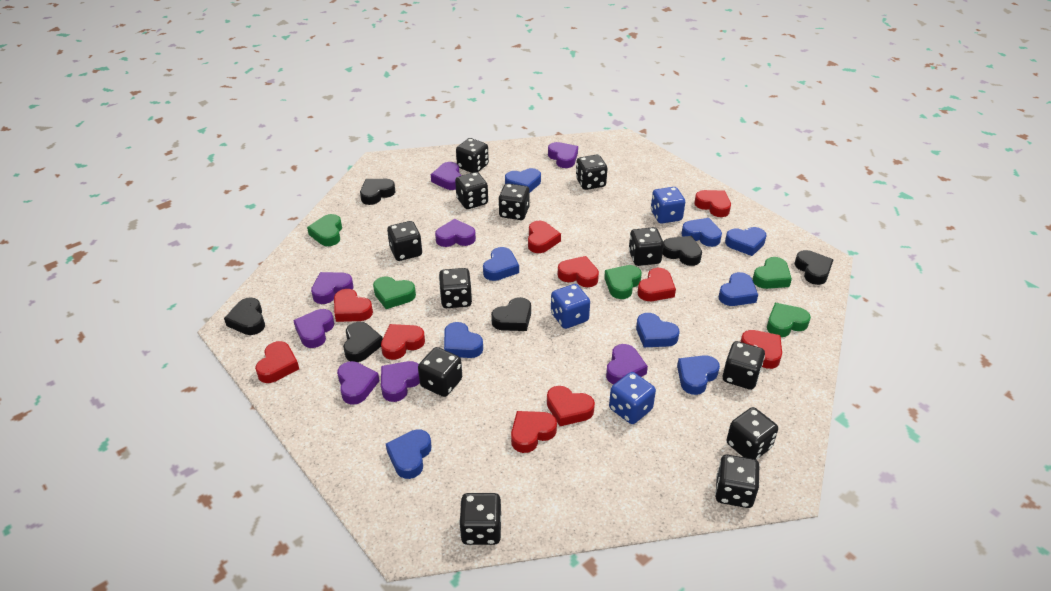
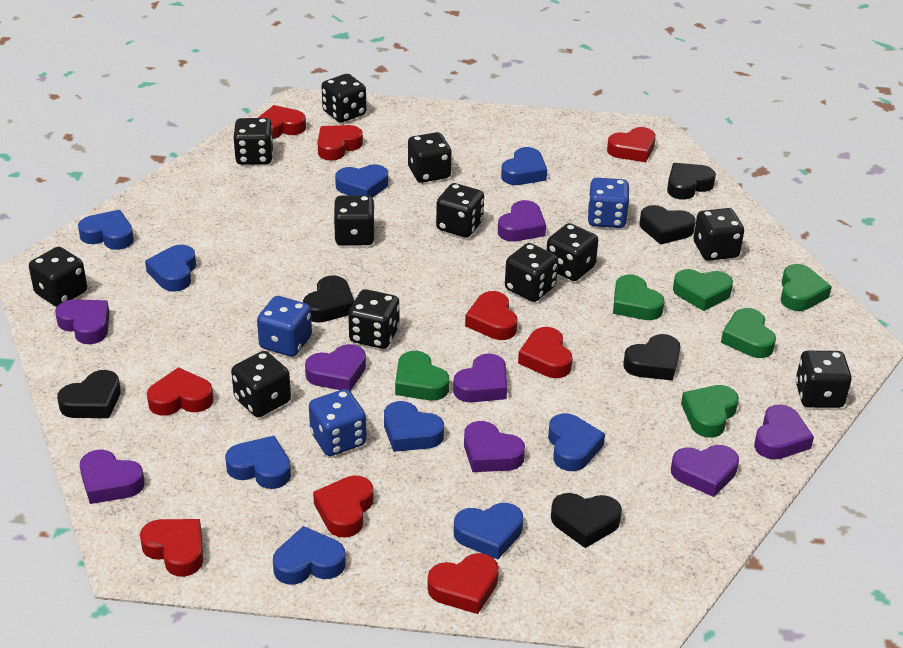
green heart: [307,214,342,246] [373,277,416,309] [604,265,642,299] [753,257,792,289] [767,303,811,337] = 5 -> [395,351,449,401] [613,275,664,320] [673,269,733,311] [681,385,739,437] [721,308,776,358] [781,264,832,311] = 6
red heart: [255,341,299,383] [334,289,373,322] [381,324,425,360] [511,411,557,453] [528,221,561,253] [547,386,595,426] [558,256,599,287] [637,268,676,301] [694,190,731,217] [740,330,782,369] = 10 -> [140,519,203,577] [147,367,214,416] [258,105,306,139] [313,475,373,538] [317,125,363,161] [427,553,499,614] [465,291,518,340] [518,327,572,378] [607,127,656,162] = 9

